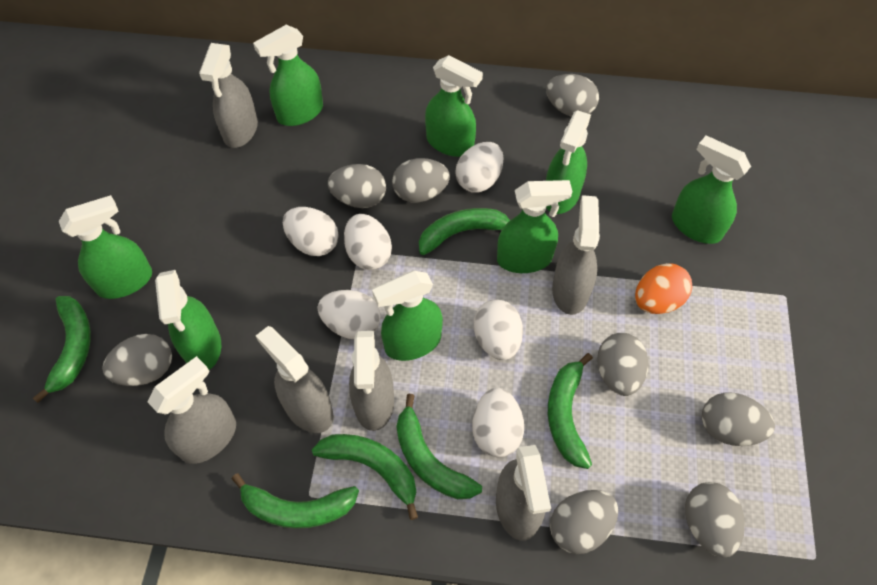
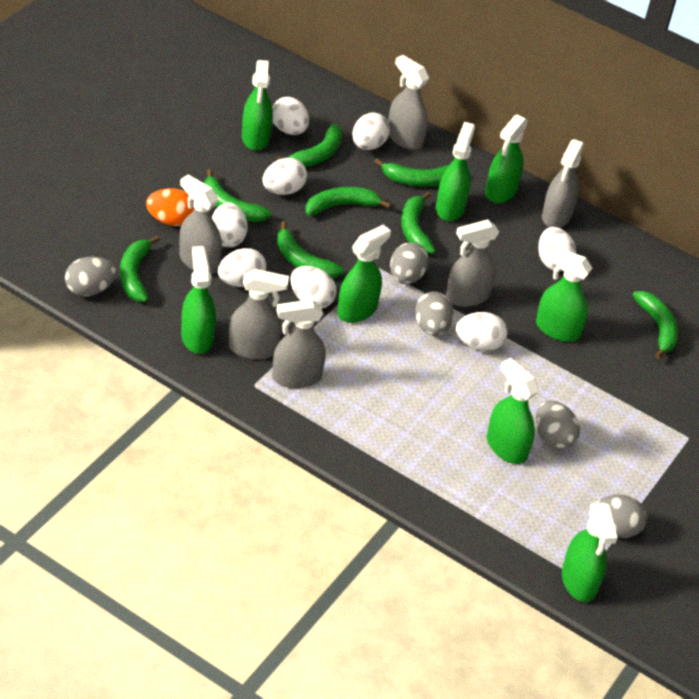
green banana: [33,296,91,403] [232,473,359,529] [312,434,418,520] [396,394,482,499] [419,208,510,255] [548,353,593,469] = 6 -> [120,236,160,302] [204,169,271,222] [277,124,342,167] [277,221,344,278] [306,187,391,215] [374,159,449,187] [401,192,436,254] [632,291,678,359] = 8
grey egg: [102,334,172,386] [328,164,386,208] [392,158,450,203] [546,74,599,117] [550,490,618,554] [597,333,649,396] [685,482,745,558] [702,393,775,446] = 8 -> [65,257,117,297] [390,242,429,284] [415,291,454,336] [536,400,580,450] [595,495,647,538] = 5
white egg: [283,207,338,256] [318,290,381,339] [344,214,392,270] [455,142,503,192] [472,388,524,457] [474,299,523,360] = 6 -> [212,202,248,248] [218,248,266,287] [262,158,307,195] [272,97,309,135] [290,266,337,308] [352,113,390,150] [456,312,507,351] [538,227,576,271] = 8

